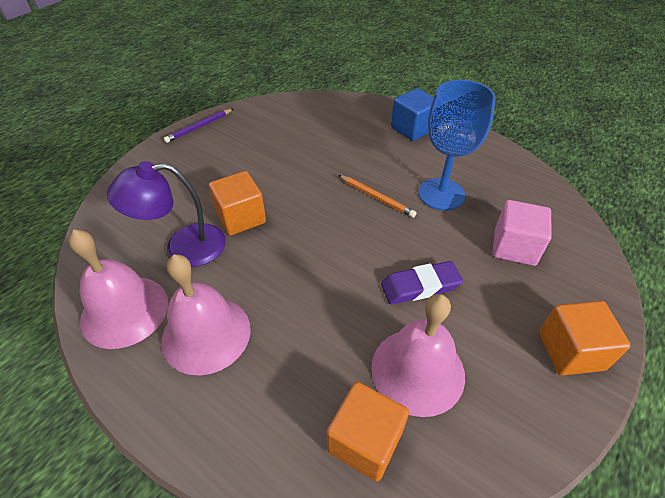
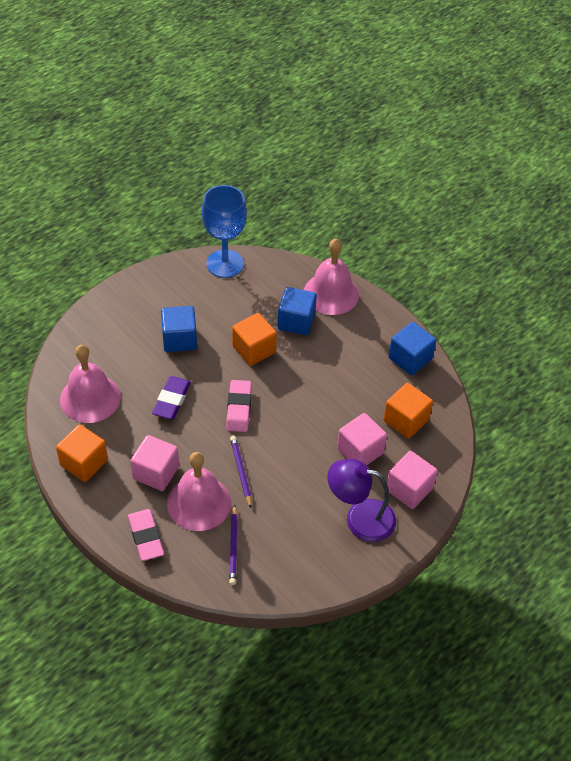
blue cube: [391,88,434,141] = 1 -> [161,306,197,352] [278,287,317,335] [389,322,436,375] = 3
orange pencil: [338,175,417,218] = 1 -> none = 0
pink cube: [493,200,552,266] = 1 -> [131,435,179,491] [337,413,387,465] [387,451,438,509] = 3
pink eraser: none = 0 -> [128,509,164,561] [226,380,252,432] = 2
purple pencil: [163,109,233,143] = 1 -> [229,504,238,585] [230,436,252,508] = 2

